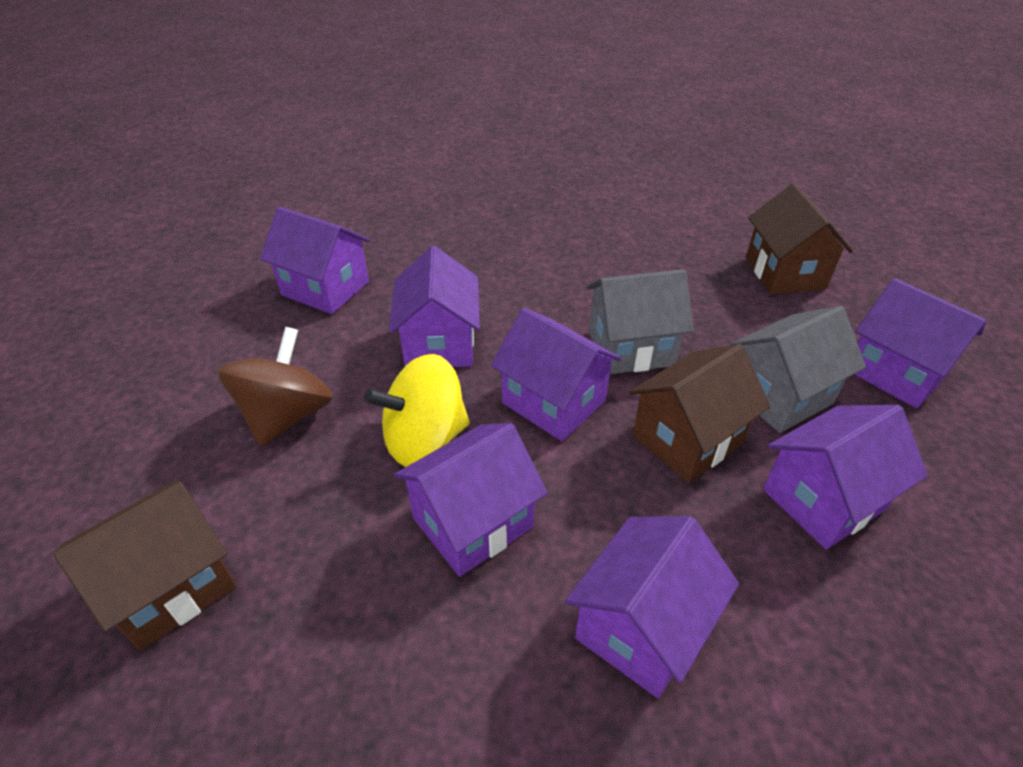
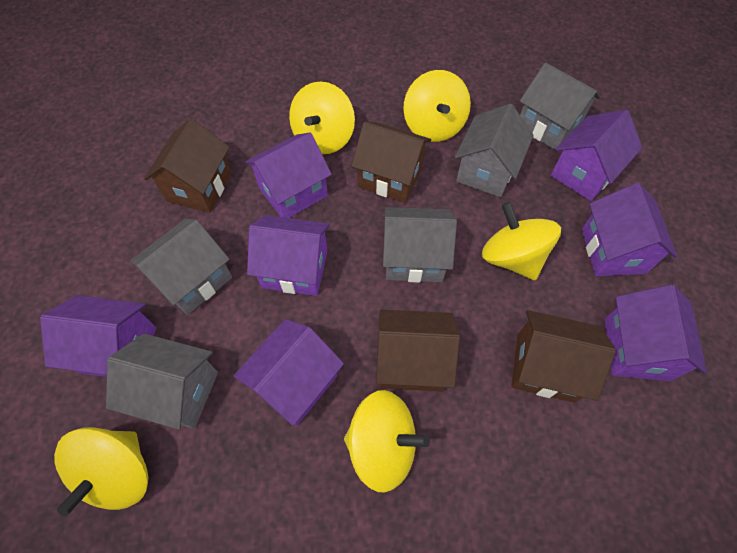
brown house: [53,480,236,650] [629,344,771,483] [746,183,853,294] = 3 -> [144,119,232,213] [352,122,431,203] [376,310,460,392] [511,310,616,403] = 4
brown spinning top: [218,327,333,446] = 1 -> none = 0
grey house: [586,269,694,374] [730,306,866,433] = 2 -> [106,333,218,430] [130,219,232,315] [383,207,457,283] [455,104,534,197] [519,62,601,150] = 5
yellow spinning top: [364,354,470,467] = 1 -> [54,427,149,516] [289,81,355,154] [344,390,430,493] [403,70,471,142] [482,202,561,280] = 5

